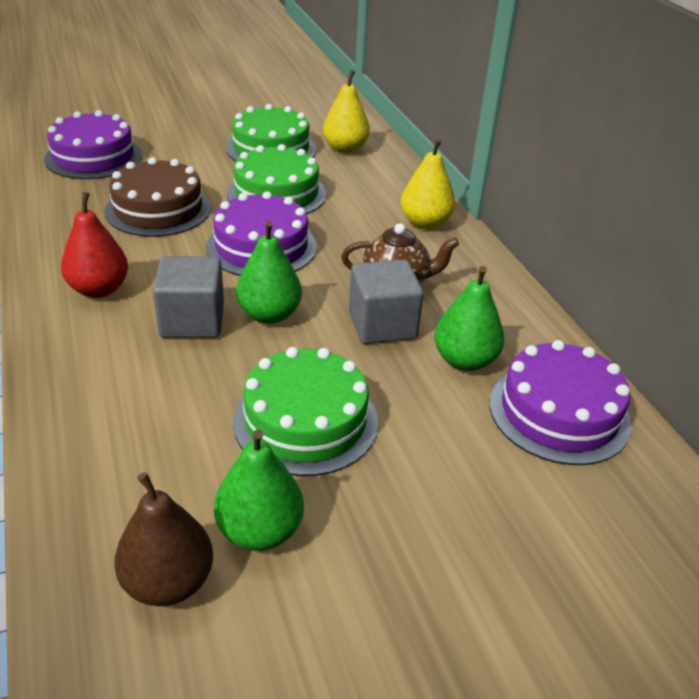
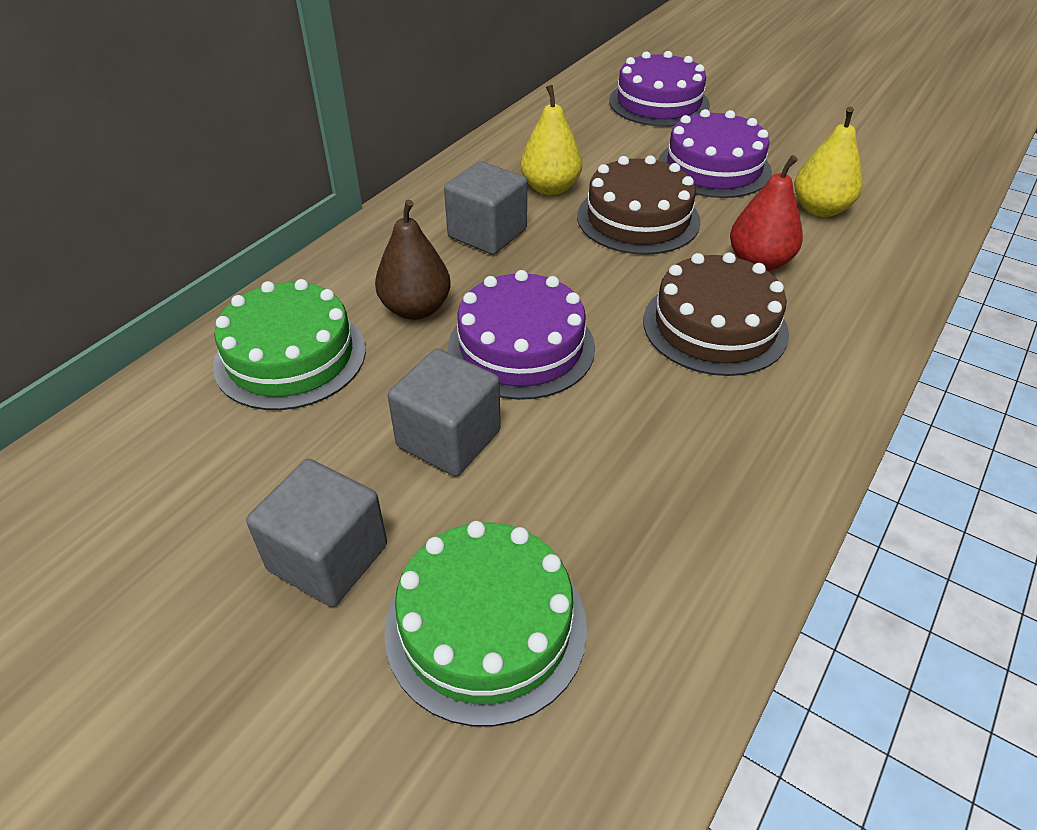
brown cake: [105,157,211,237] = 1 -> [577,155,701,255] [643,252,789,376] = 2
brown teapot: [341,223,459,284] = 1 -> none = 0
green cake: [226,104,316,162] [227,144,326,214] [233,347,378,476] = 3 -> [213,279,366,410] [384,521,587,726] = 2
green pear: [214,429,304,551] [236,221,302,324] [434,266,504,371] = 3 -> none = 0
grey cube: [153,256,224,338] [349,260,424,344] = 2 -> [246,459,387,607] [388,349,501,476] [444,161,527,255] = 3

